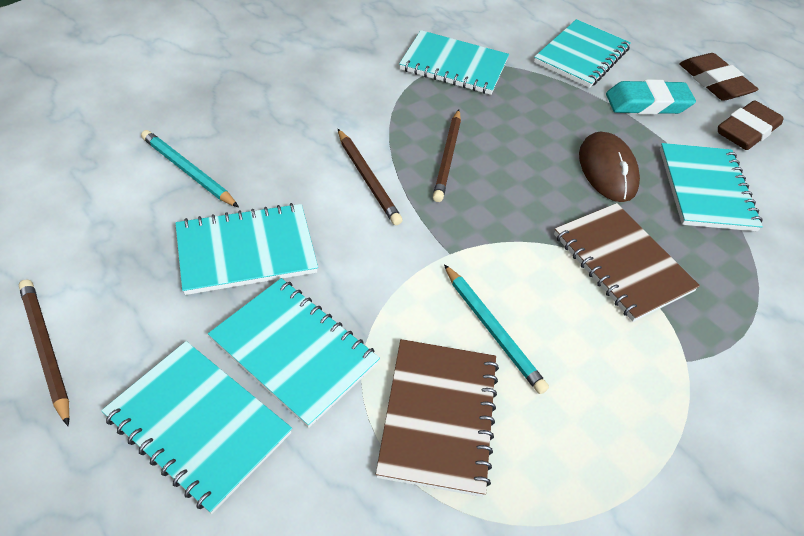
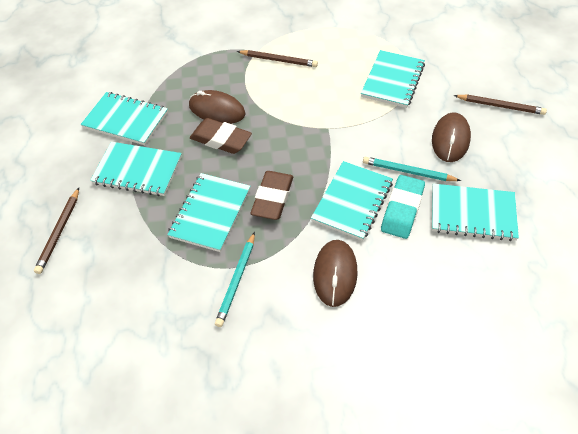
brown mouse: [579,132,640,202] = 1 -> [189,90,246,124] [313,240,358,307] [432,113,471,162] = 3
brown notebook: [376,339,499,497] [554,203,700,322] = 2 -> none = 0

